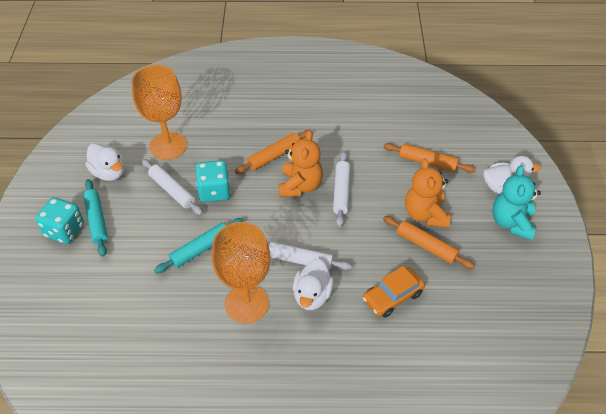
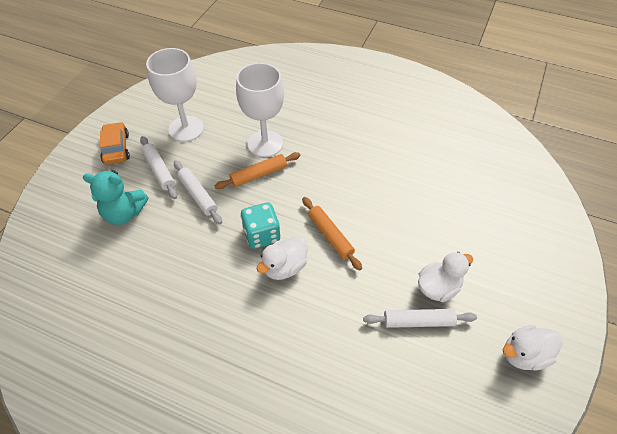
orange goblet: [131,65,187,160] [211,222,270,323] = 2 -> none = 0
orange rolling pin: [235,130,309,174] [383,143,475,173] [383,216,475,269] = 3 -> [215,152,300,189] [302,197,362,271] = 2
orange teddy bear: [279,130,323,197] [405,158,450,228] = 2 -> none = 0
turquoise dice: [35,197,84,244] [195,160,231,202] = 2 -> [241,202,281,249] = 1
turquoise rolling pin: [83,179,108,257] [154,218,243,274] = 2 -> none = 0
white goblet: none = 0 -> [146,48,204,142] [236,63,284,157] = 2

